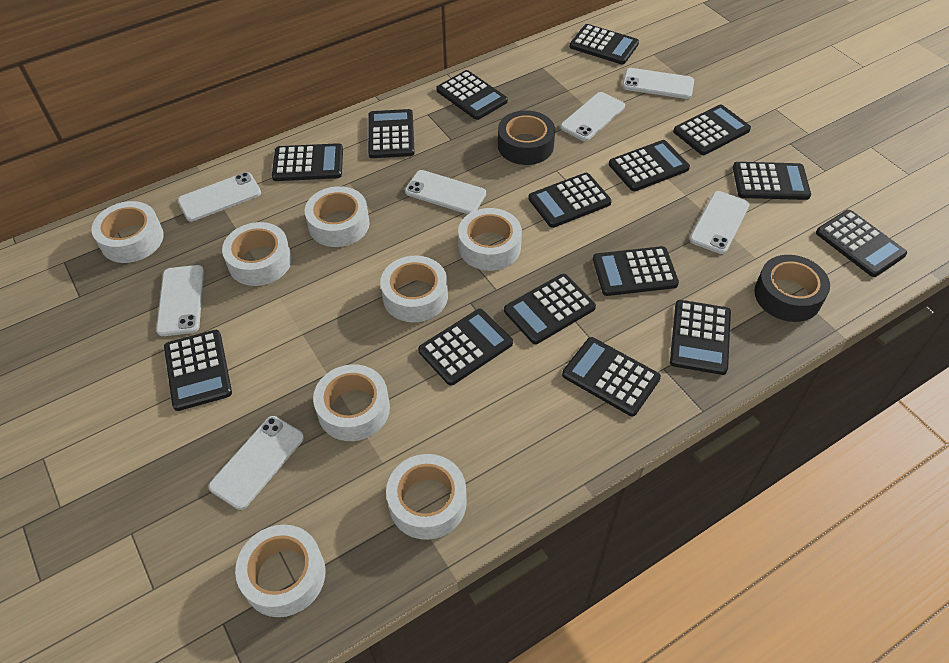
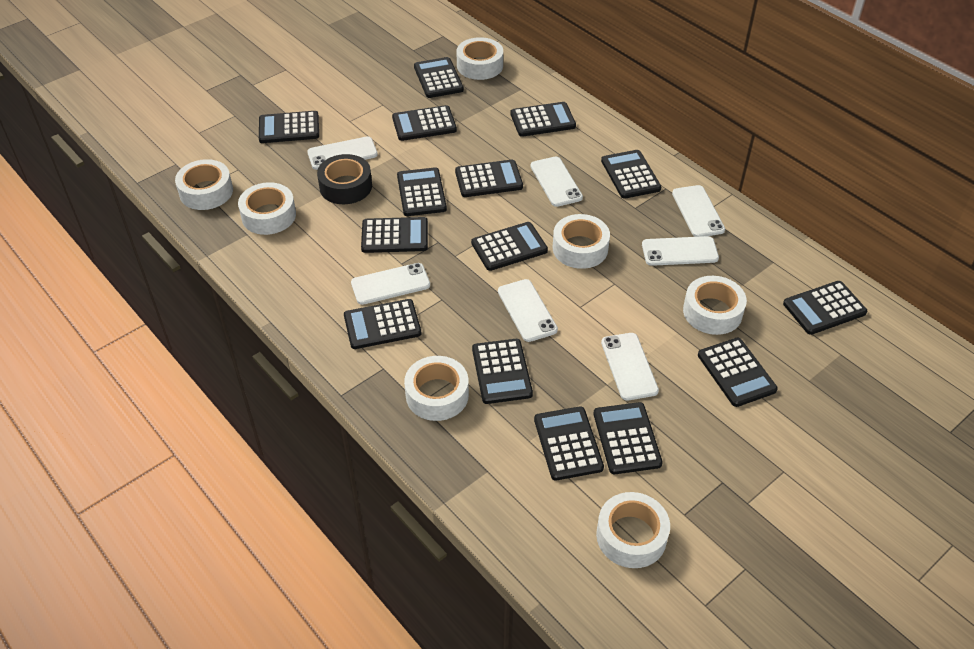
black tape: [498,110,555,165] [754,255,830,322] = 2 -> [317,154,372,204] = 1
white tape: [91,201,164,263] [222,222,292,286] [235,524,326,617] [305,186,370,247] [313,364,390,441] [380,256,448,322] [386,454,467,540] [458,208,522,271] = 8 -> [175,159,233,210] [238,182,296,235] [404,356,469,421] [456,37,503,80] [553,214,610,269] [596,492,670,568] [683,276,747,335] = 7

